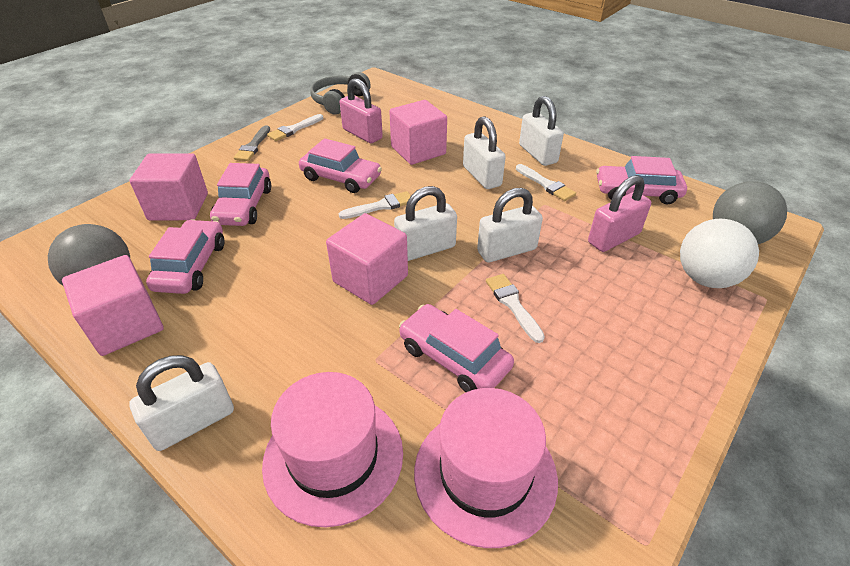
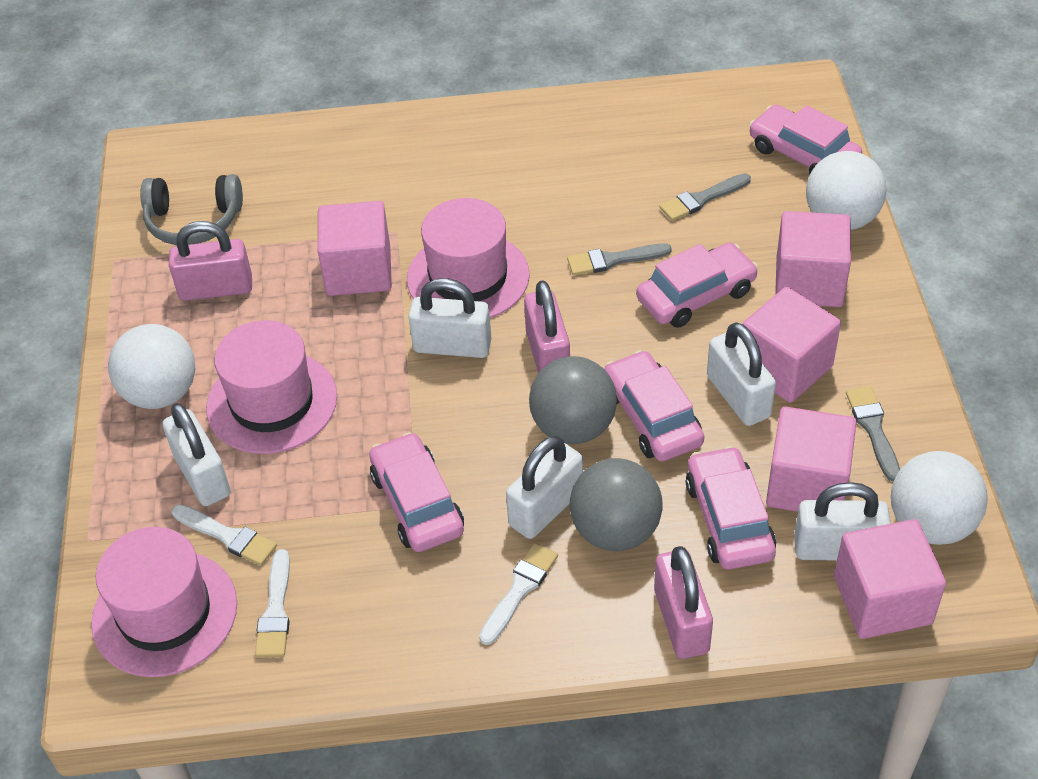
grey brush: [234,125,270,161] = 1 -> [567,243,672,276] [660,173,751,221] [846,386,900,481] = 3
pink cube: [62,255,164,356] [130,153,208,220] [326,213,408,305] [389,100,447,165] = 4 -> [318,201,392,296] [743,287,841,403] [766,407,856,512] [775,211,851,307] [834,519,946,639] = 5
pink hat: [262,372,403,527] [414,388,558,548] = 2 -> [91,527,237,677] [206,320,337,454] [407,198,530,318] = 3
pink padlock: [340,78,383,143] [588,175,651,252] = 2 -> [169,221,252,301] [524,280,570,373] [654,546,713,659] = 3
white ball: [680,219,759,288] = 1 -> [108,324,195,409] [806,151,887,230] [891,451,988,545] = 3
white brush: [267,114,323,141] [339,191,411,219] [486,274,545,343] [516,164,576,201] = 4 -> [172,505,277,566] [255,549,290,657] [479,543,558,645] = 3

